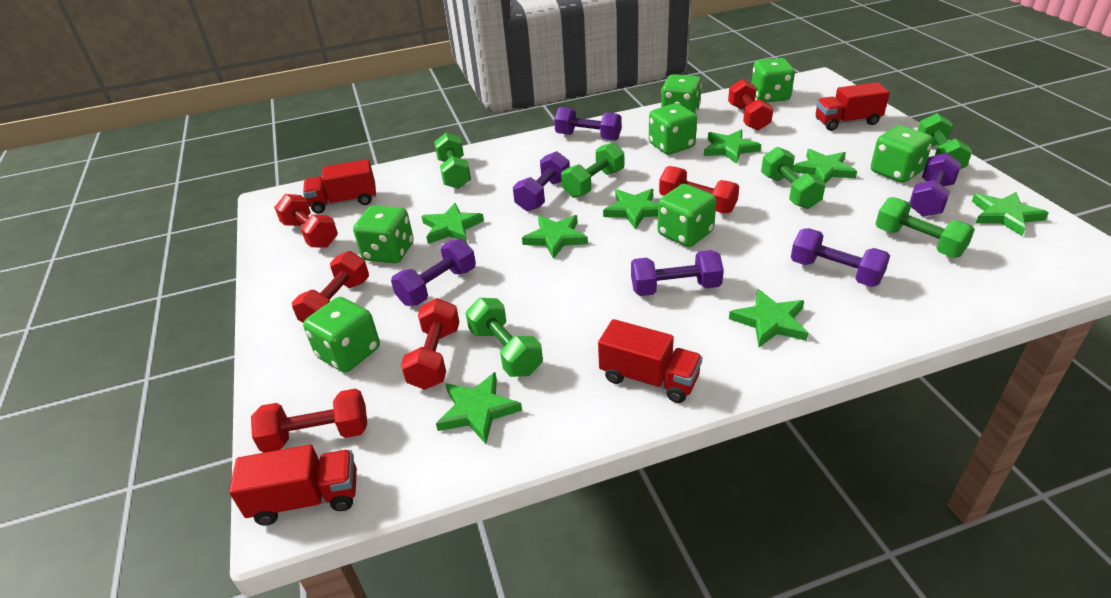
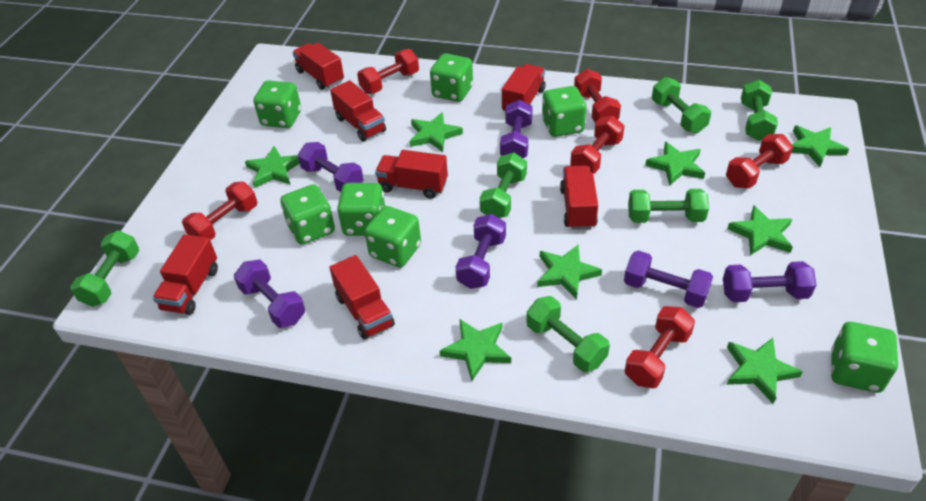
red truck: [229,445,357,525] [303,159,376,214] [598,319,702,403] [816,82,890,131] = 4 -> [153,234,218,315] [292,43,344,90] [329,255,395,340] [330,80,386,141] [375,150,448,199] [502,64,546,111] [560,166,598,230] = 7

